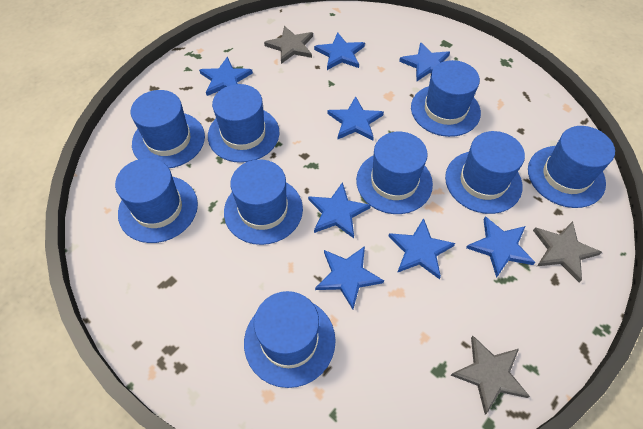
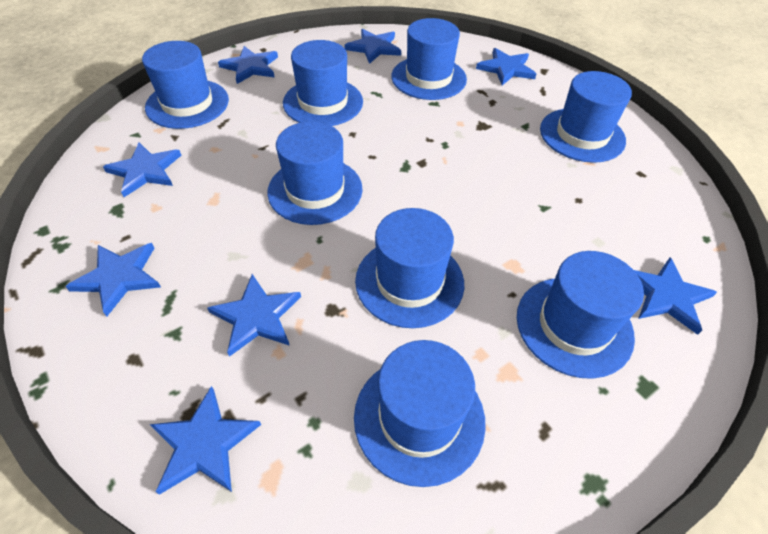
blue hat: [115,158,198,243] [131,90,205,168] [208,84,280,163] [224,159,303,245] [244,291,336,388] [356,132,433,214] [411,60,481,137] [445,131,525,214] [528,126,615,208] = 9 -> [142,41,229,129] [267,121,363,225] [283,40,363,126] [354,340,486,487] [355,208,464,328] [391,18,467,100] [517,251,644,379] [540,71,632,163] = 8
grey star: [264,26,313,64] [451,336,530,414] [533,221,602,282] = 3 -> none = 0

